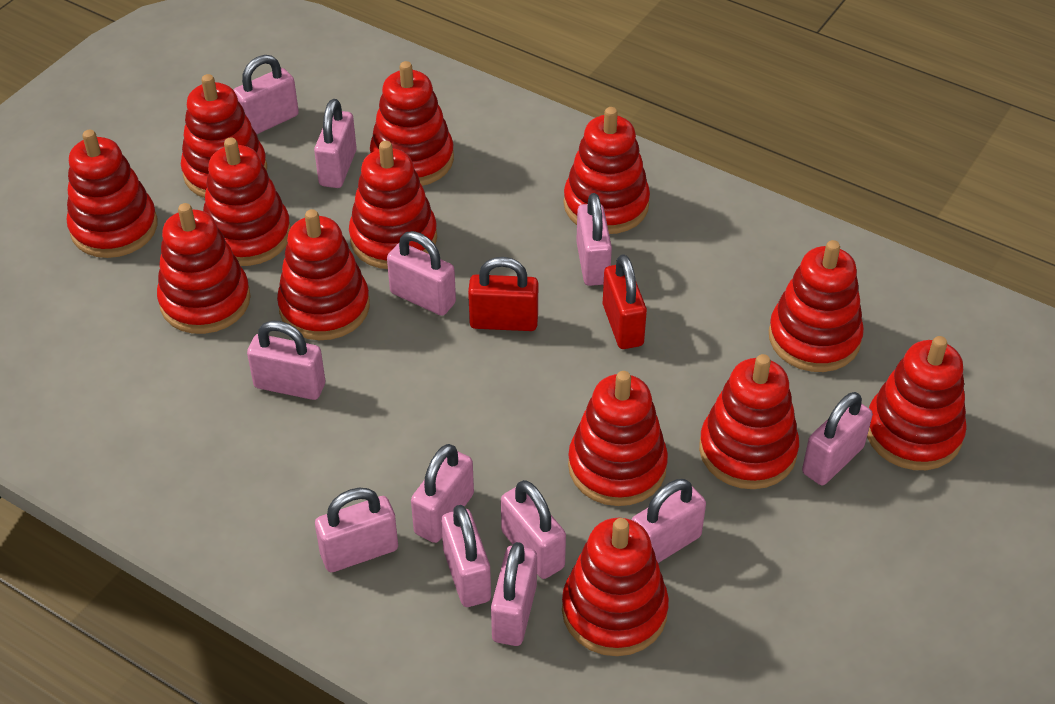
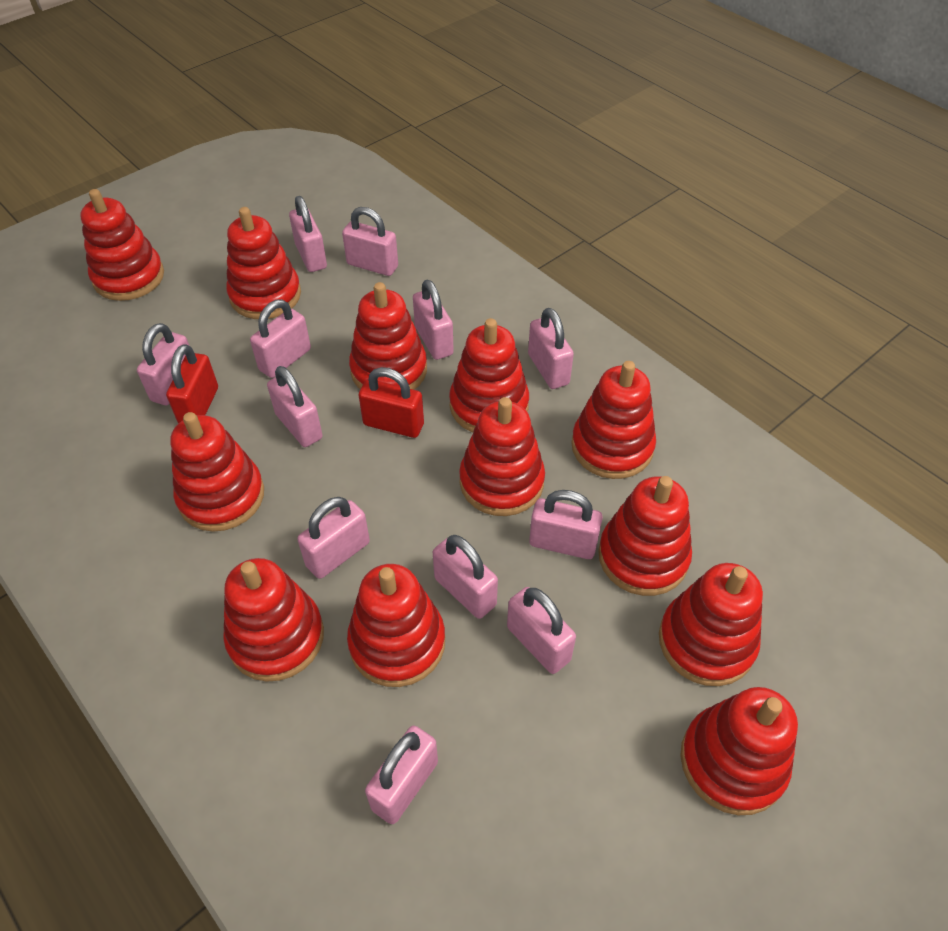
red stacking toy: [67,130,157,258] [157,203,251,334] [181,74,267,198] [203,137,291,266] [277,209,370,340] [349,141,437,269] [370,61,454,186] [562,518,669,656] [564,107,650,234] [568,371,668,506] [699,354,799,489] [769,240,864,372] [867,336,967,470] = 13 -> [80,189,164,301] [171,412,264,532] [223,558,324,682] [226,207,301,319] [347,564,445,687] [349,282,427,390] [449,318,529,433] [459,397,545,516] [571,361,656,479] [598,476,692,596] [659,563,763,686] [680,687,798,815] = 12

